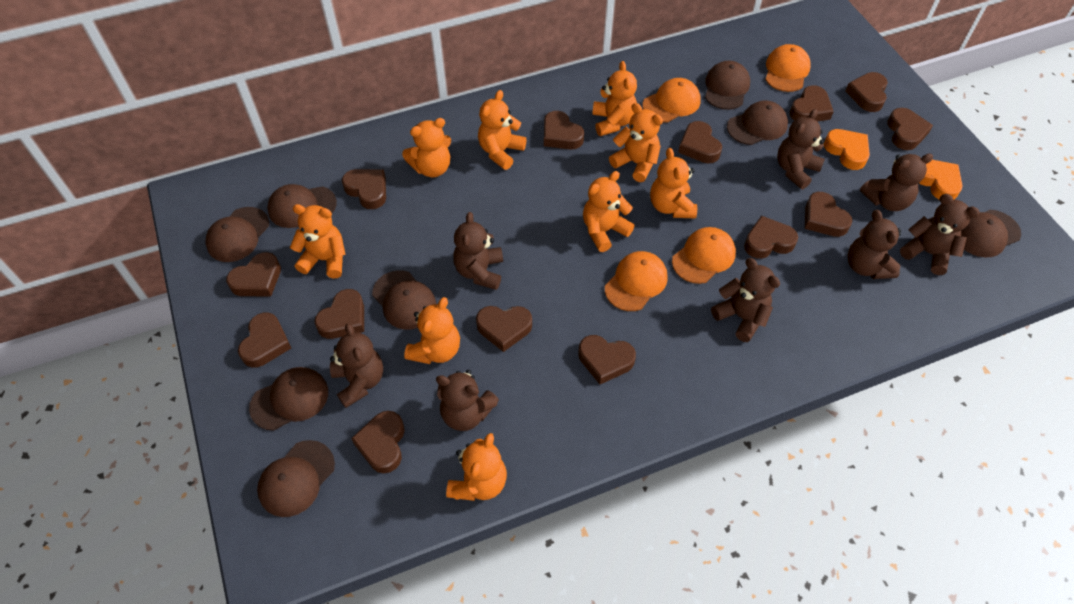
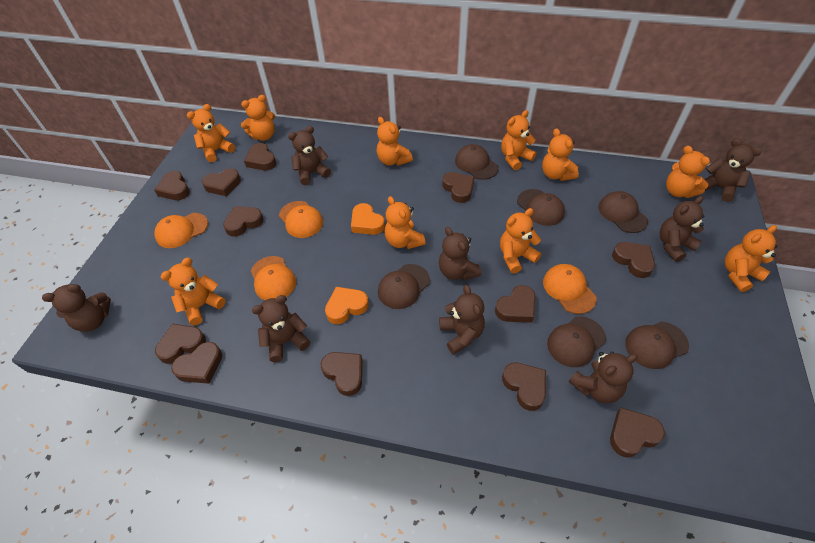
brown cap: [206,207,269,262] [249,367,328,431] [257,440,335,517] [267,184,337,228] [372,270,436,330] [705,61,750,110] [727,100,788,145] [961,210,1021,257] = 8 -> [378,264,430,309] [455,144,499,180] [517,189,565,226] [547,316,606,367] [599,191,648,233] [625,321,689,369] = 6
brown heart: [226,252,281,296] [238,313,291,367] [315,289,364,339] [342,169,386,209] [351,411,405,473] [476,306,532,352] [544,111,584,150] [578,335,636,384] [678,121,722,163] [744,216,798,259] [789,85,834,122] [805,192,852,237] [845,72,888,112] [887,108,933,150] = 14 -> [154,171,190,200] [155,324,206,364] [171,342,222,384] [202,168,241,196] [223,206,264,237] [244,143,276,170] [321,352,362,396] [442,172,475,203] [495,285,535,323] [502,362,546,411] [610,408,665,458] [612,242,655,278] = 12
orange teddy bear: [290,204,346,279] [402,118,451,177] [404,297,460,364] [446,433,507,501] [478,90,527,170] [583,171,635,252] [592,61,637,136] [609,103,663,182] [650,148,697,219] = 9 -> [161,258,226,325] [187,104,235,162] [241,95,275,141] [376,117,413,166] [384,196,425,249] [500,208,541,274] [501,110,536,170] [542,128,579,181] [666,146,710,198] [725,225,777,292] = 10

